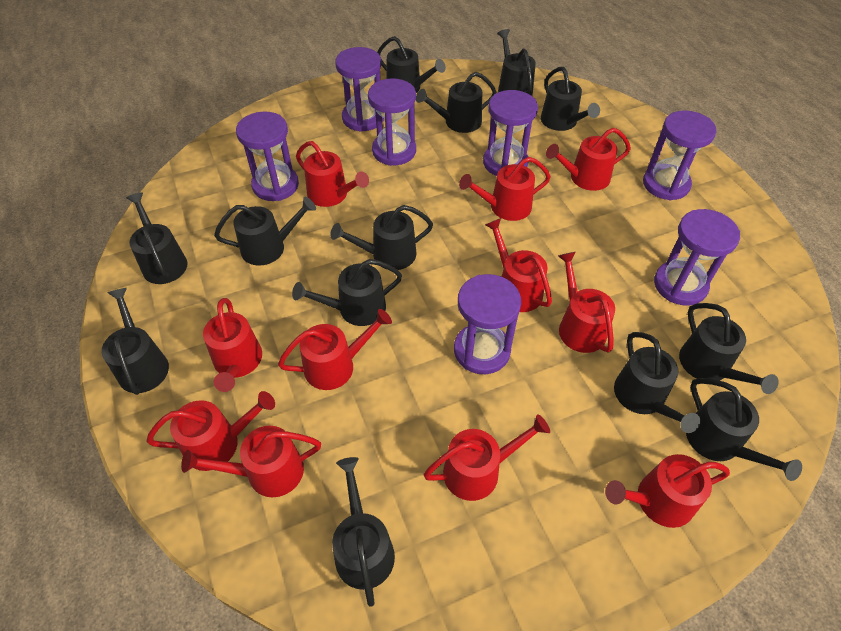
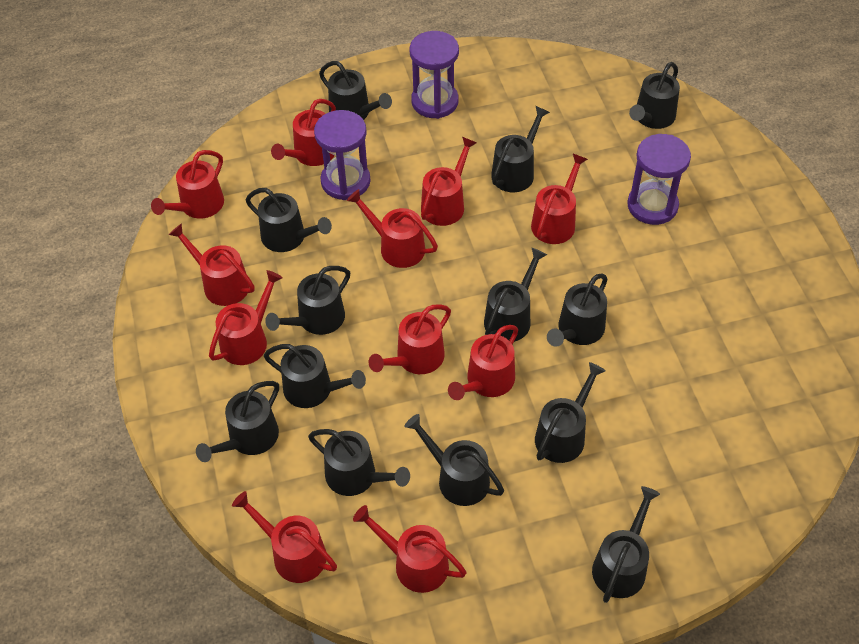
purple hourglass: [236,112,299,201] [335,47,384,132] [368,78,416,166] [454,274,521,374] [483,90,538,176] [643,110,716,200] [654,209,740,305] = 7 -> [314,110,371,200] [410,31,459,119] [627,134,691,225] = 3

